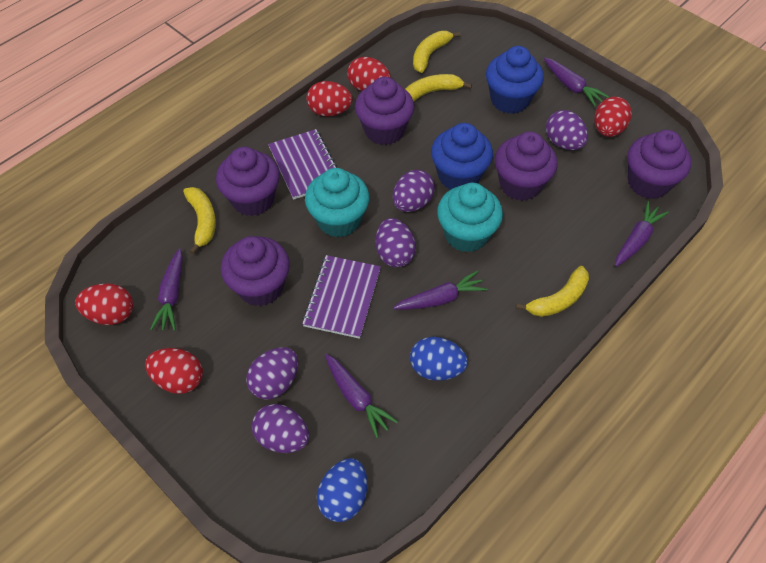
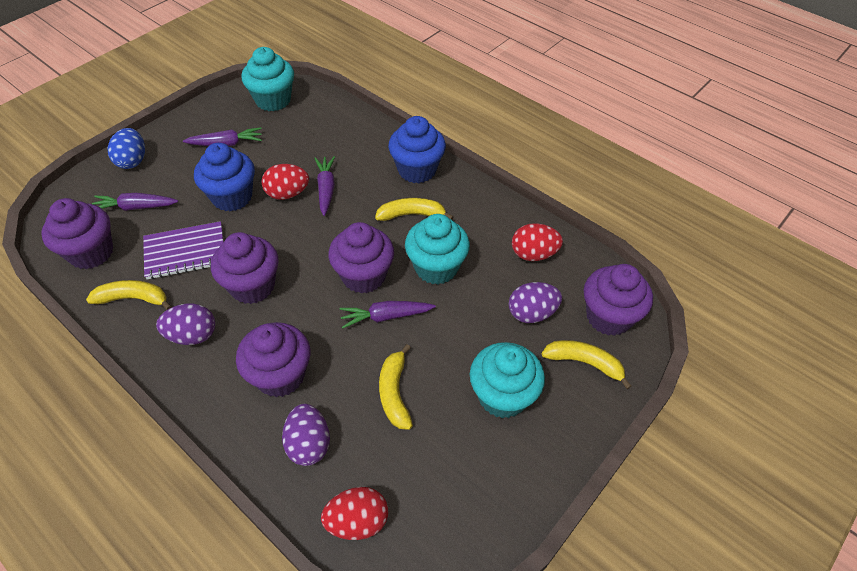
blue egg: [317,458,367,522] [410,337,468,381] = 2 -> [108,128,145,169] = 1
purple carrot: [150,248,183,331] [325,354,398,438] [393,271,487,310] [544,58,609,107] [615,201,669,267] = 5 -> [92,193,178,211] [183,127,262,146] [314,156,335,216] [340,301,436,329] = 4
purple egg: [246,347,298,400] [252,404,309,453] [376,218,416,267] [393,170,435,212] [546,110,588,150] = 5 -> [156,304,215,345] [282,404,330,466] [509,282,562,323] = 3
purple notebook: [268,129,337,200] [302,255,381,339] = 2 -> [143,221,224,279] = 1
red egg: [75,284,133,325] [145,348,203,394] [307,81,352,116] [347,57,391,91] [594,97,632,137] = 5 -> [261,164,309,200] [321,487,388,540] [512,223,563,261] = 3
turquoise cupcake: [305,168,369,237] [437,182,503,253] = 2 -> [241,47,294,111] [405,214,470,284] [470,342,545,419] = 3

